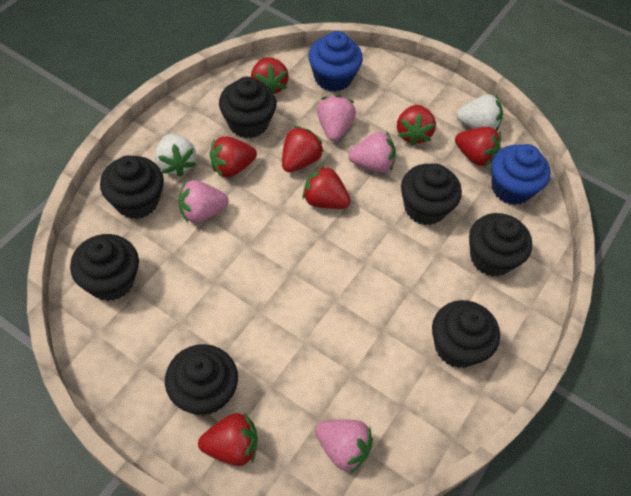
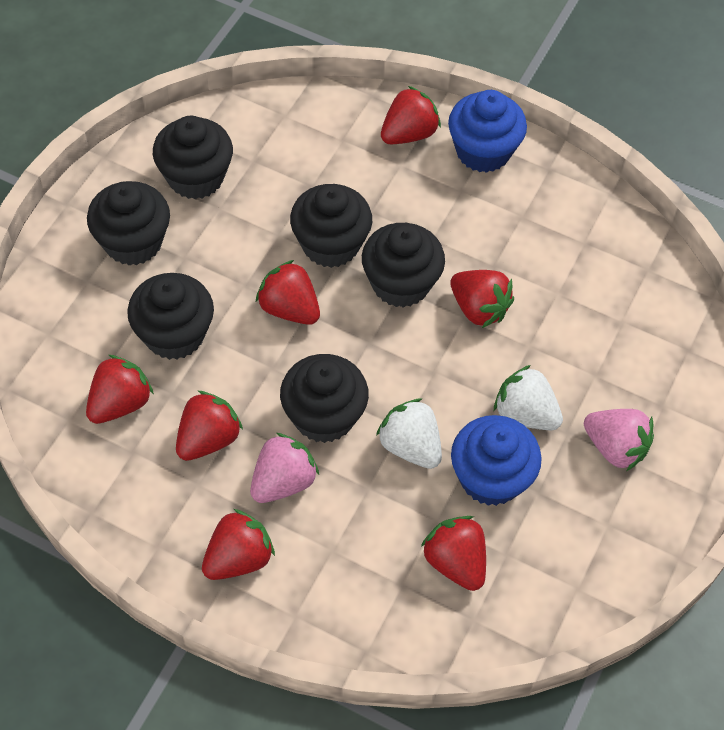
black cupcake: [70,234,139,301] [100,155,164,219] [165,344,238,416] [219,77,277,139] [401,164,462,225] [432,300,500,368] [469,213,532,277] = 7 -> [87,181,170,266] [127,273,214,360] [153,116,233,199] [280,354,369,443] [290,184,372,268] [362,223,445,308] = 6
pink strawberry: [179,180,229,223] [315,419,373,474] [317,95,356,141] [348,132,396,173] = 4 -> [250,433,319,503] [584,409,654,471] = 2

